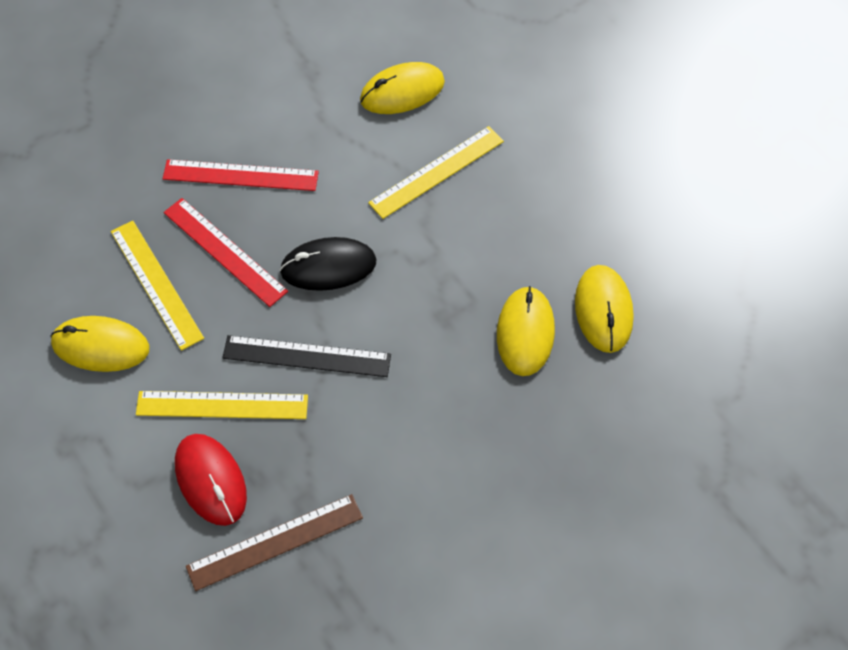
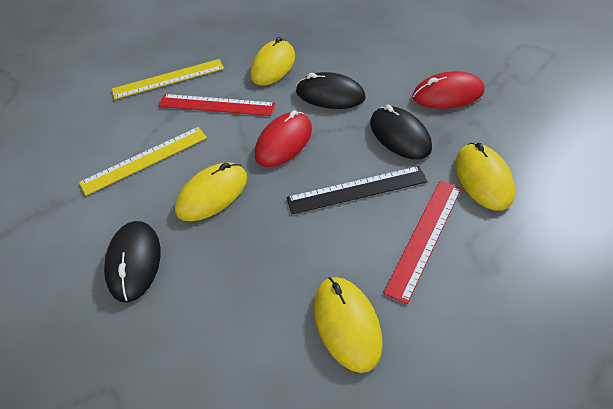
black mouse: [280,237,377,291] = 1 -> [104,221,160,303] [296,72,365,109] [370,105,432,159] = 3
brown ruler: [186,494,363,591] = 1 -> none = 0
red mouse: [175,434,247,526] = 1 -> [255,110,312,167] [412,71,484,109] = 2
yellow ruler: [111,221,204,351] [136,391,308,419] [368,126,504,219] = 3 -> [79,127,207,196] [112,59,224,100] = 2

